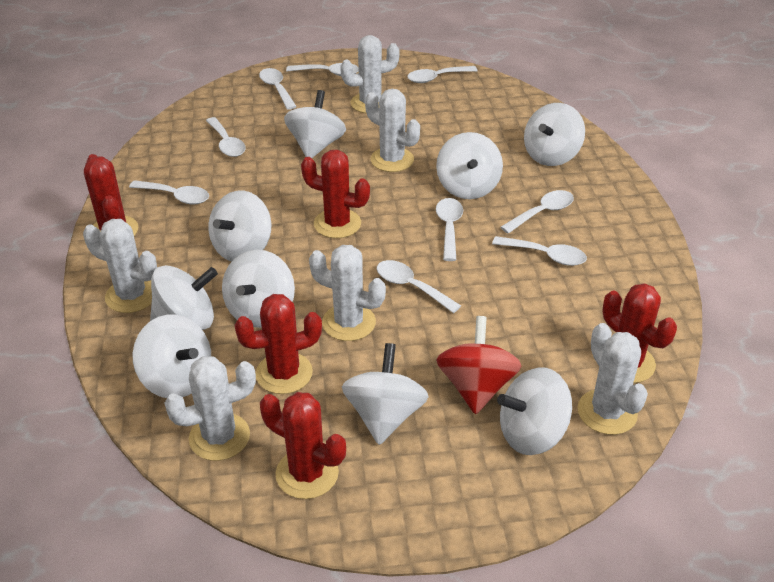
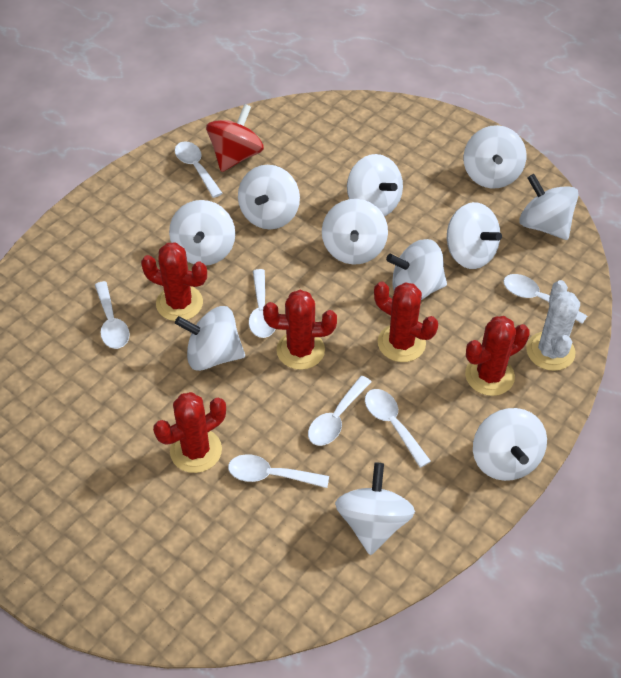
white cactus: [83,219,157,313] [165,356,256,461] [309,245,386,341] [340,35,400,113] [365,89,420,172] [577,323,648,435] = 6 -> [526,280,580,371] = 1
white spinning top: [132,315,211,398] [150,265,218,330] [208,190,271,261] [222,250,295,328] [284,90,346,158] [342,343,429,445] [436,132,503,199] [497,367,572,455] [524,103,585,166] = 9 -> [169,200,235,265] [175,306,245,371] [238,165,300,229] [322,199,388,265] [335,463,415,555] [347,154,403,216] [386,239,447,300] [447,202,502,269] [463,125,526,189] [473,408,547,481] [519,174,578,240] = 11
white spoon: [129,180,209,204] [206,117,246,157] [259,68,297,110] [286,63,359,76] [377,260,461,313] [407,66,478,83] [436,198,463,261] [492,236,587,266] [500,190,574,233] = 9 -> [95,281,130,349] [175,141,223,198] [228,454,329,488] [249,269,275,338] [308,376,371,446] [365,389,431,468] [503,274,587,324] = 7

